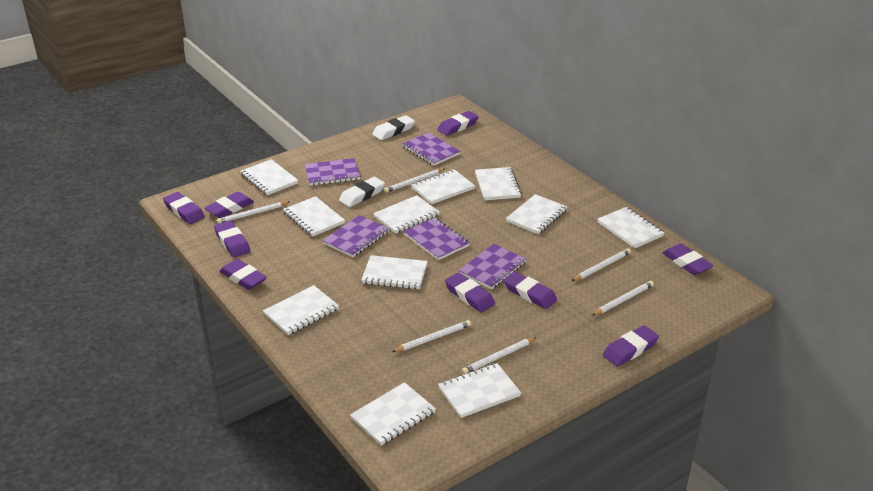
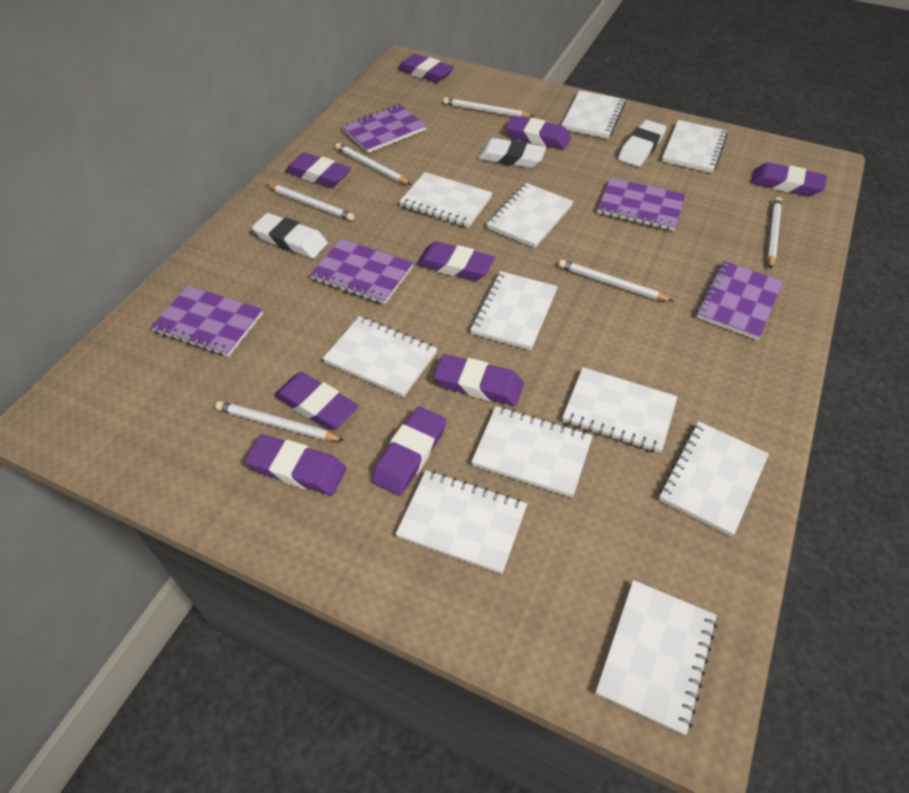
white eraser: [339,177,385,207] [372,115,415,140] = 2 -> [252,213,328,259] [478,138,546,168] [618,120,667,167] = 3

